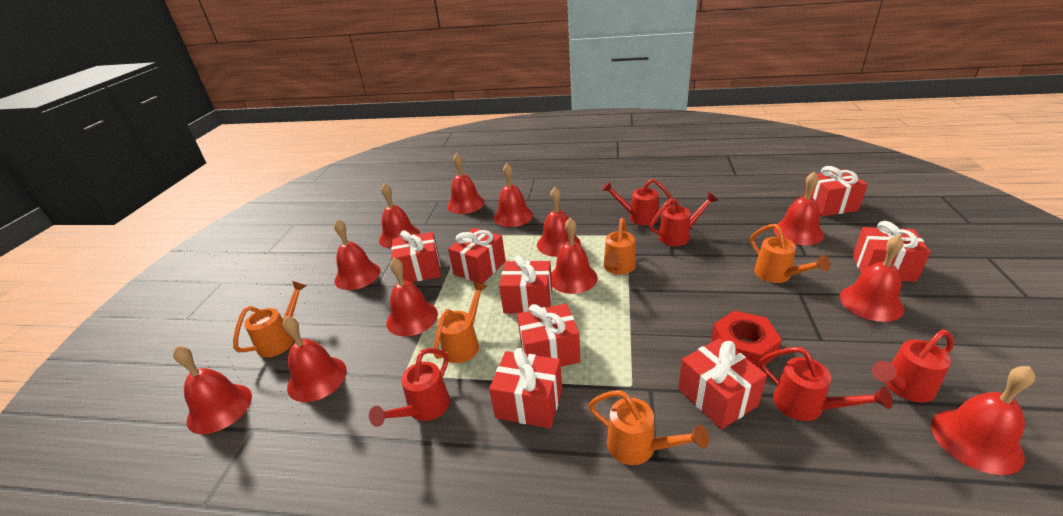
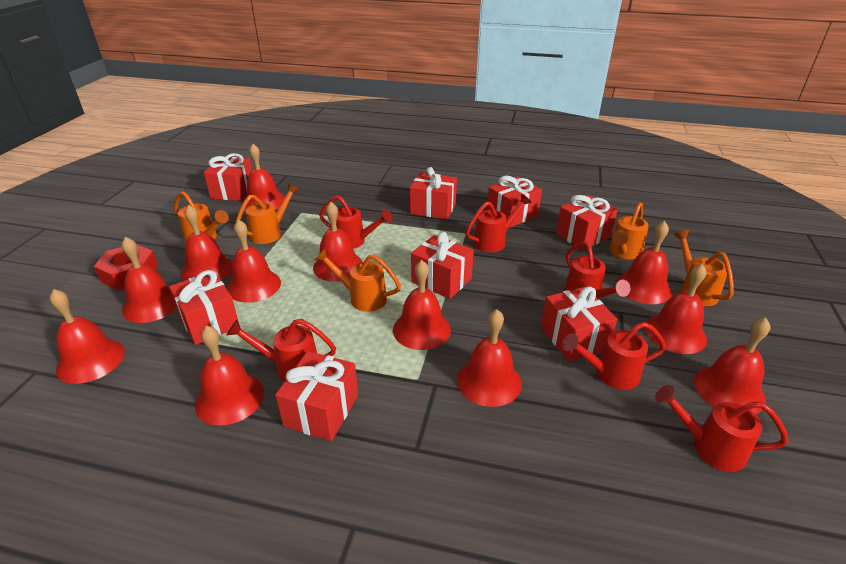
red watering can: [369,348,450,427] [602,179,673,226] [650,192,718,246] [759,347,893,421] [872,329,954,403] = 5 -> [226,319,336,382] [319,195,393,249] [466,194,532,253] [562,322,666,390] [564,241,631,300] [655,385,789,472] = 6

